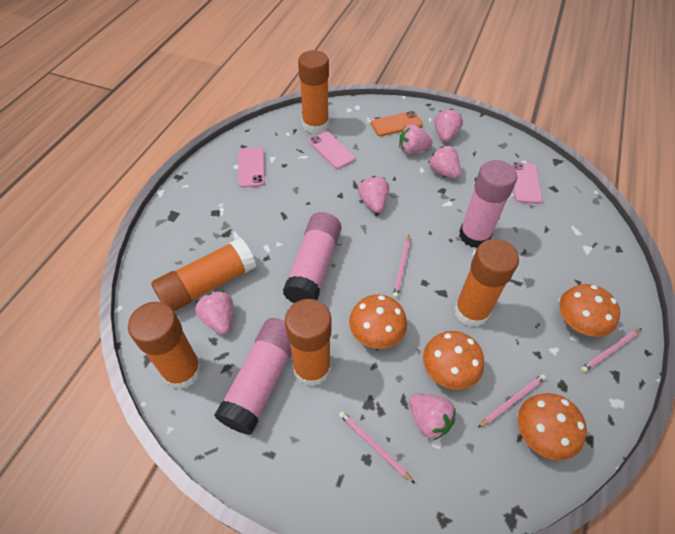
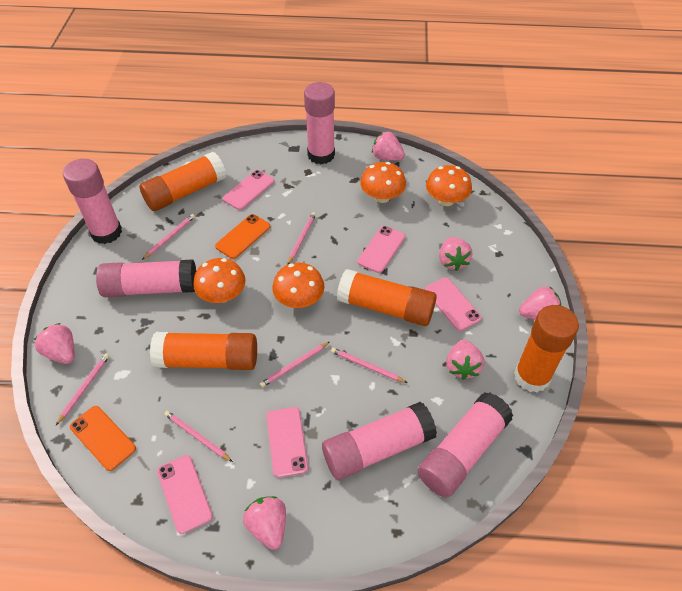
orange glue stick: [128,302,202,390] [151,238,256,311] [285,299,332,386] [298,50,329,134] [454,239,519,327] = 5 -> [139,152,226,211] [150,332,257,370] [337,269,437,326] [514,305,579,393] = 4
orange phone: [371,111,423,136] = 1 -> [70,406,136,471] [215,214,270,259] = 2
pink glue stick: [214,318,292,435] [283,212,341,303] [459,160,517,248] = 3 -> [63,159,122,244] [96,259,196,297] [304,82,335,164] [322,402,437,480] [418,392,514,498] = 5
pink pencil: [339,411,415,483] [393,235,410,298] [478,374,546,428] [581,328,641,373] = 4 -> [56,353,110,425] [142,214,195,260] [164,411,233,462] [260,342,330,387] [288,212,316,264] [331,348,407,383] = 6
pink phone: [238,148,265,188] [309,131,356,169] [510,162,543,204] = 3 -> [157,455,213,534] [223,170,274,210] [267,407,308,478] [357,226,406,273] [425,277,482,331] = 5

